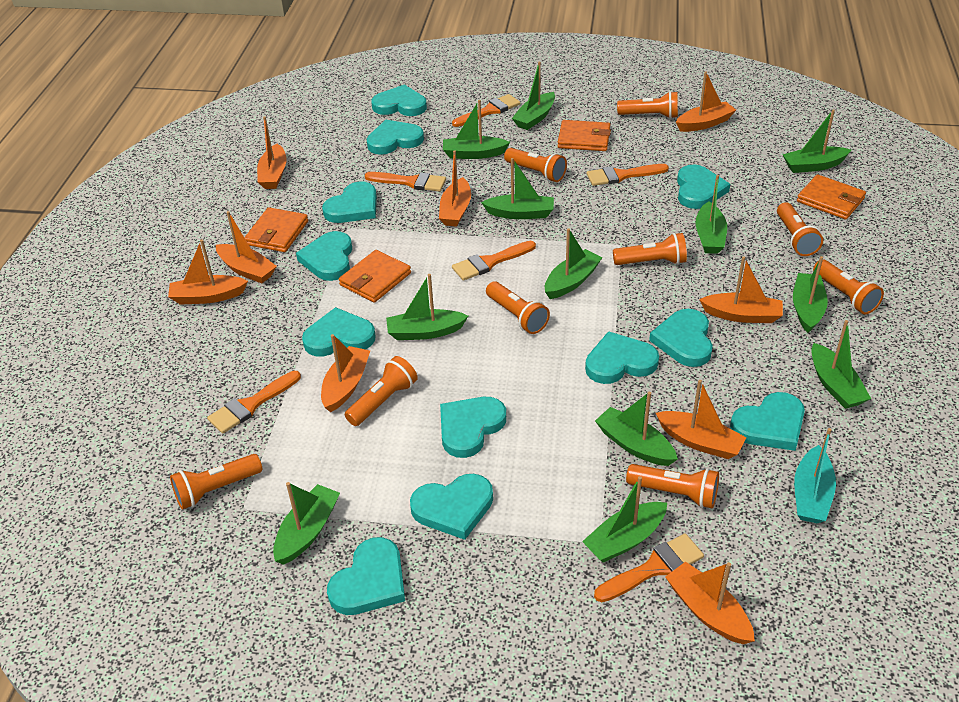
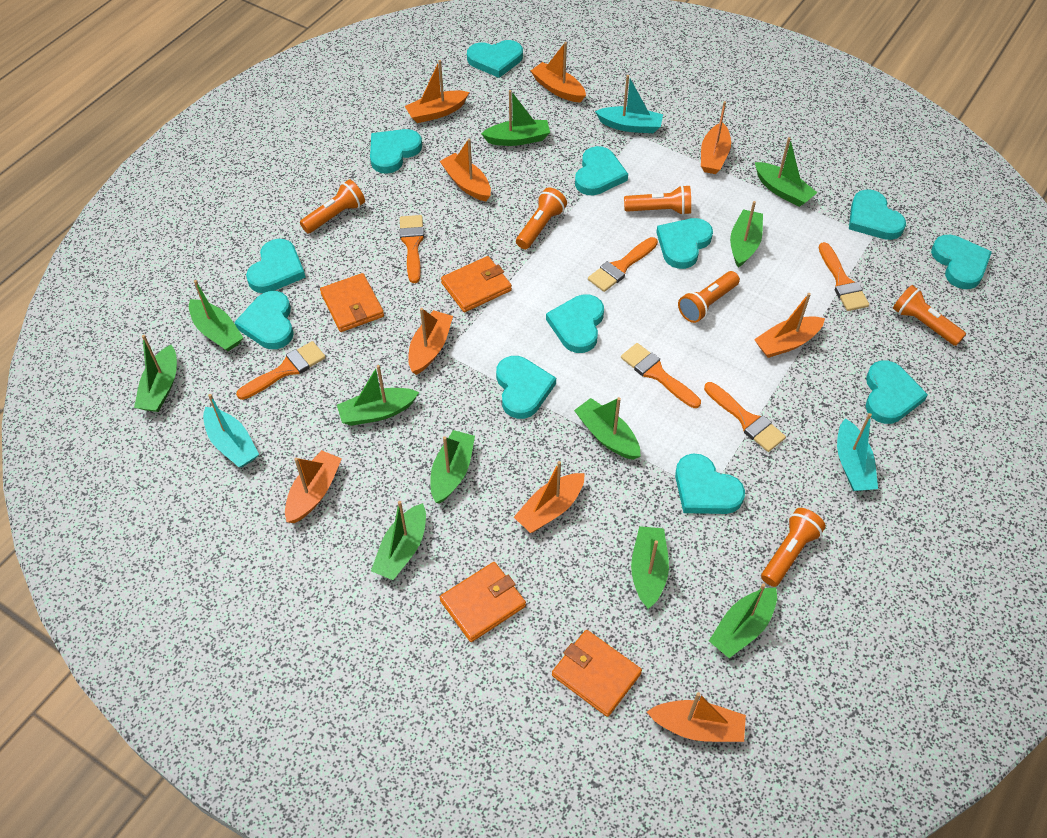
green boat: [273,482,340,565] [386,274,468,340] [443,100,510,159] [481,158,554,219] [512,62,555,130] [545,228,603,299] [582,476,667,563] [595,392,678,466] [695,175,727,254] [782,109,851,173] [793,256,828,333] [811,320,871,409] = 12 -> [134,335,177,412] [189,280,244,352] [337,365,419,426] [371,501,426,580] [430,430,475,504] [481,90,550,146] [574,397,641,460] [631,526,669,609] [709,583,777,658] [730,201,763,268] [755,137,817,207] = 11
orange flashlight: [170,454,262,510] [345,356,418,426] [486,281,550,334] [504,148,567,182] [613,233,687,265] [617,91,678,119] [626,464,719,509] [777,202,823,256] [813,259,884,314] = 9 -> [300,179,365,233] [516,188,567,249] [624,185,691,215] [678,271,740,323] [761,508,826,587] [893,285,966,346] = 6
turquoise boat: [794,428,836,523] = 1 -> [203,394,259,468] [595,75,663,133] [837,413,878,491] = 3

